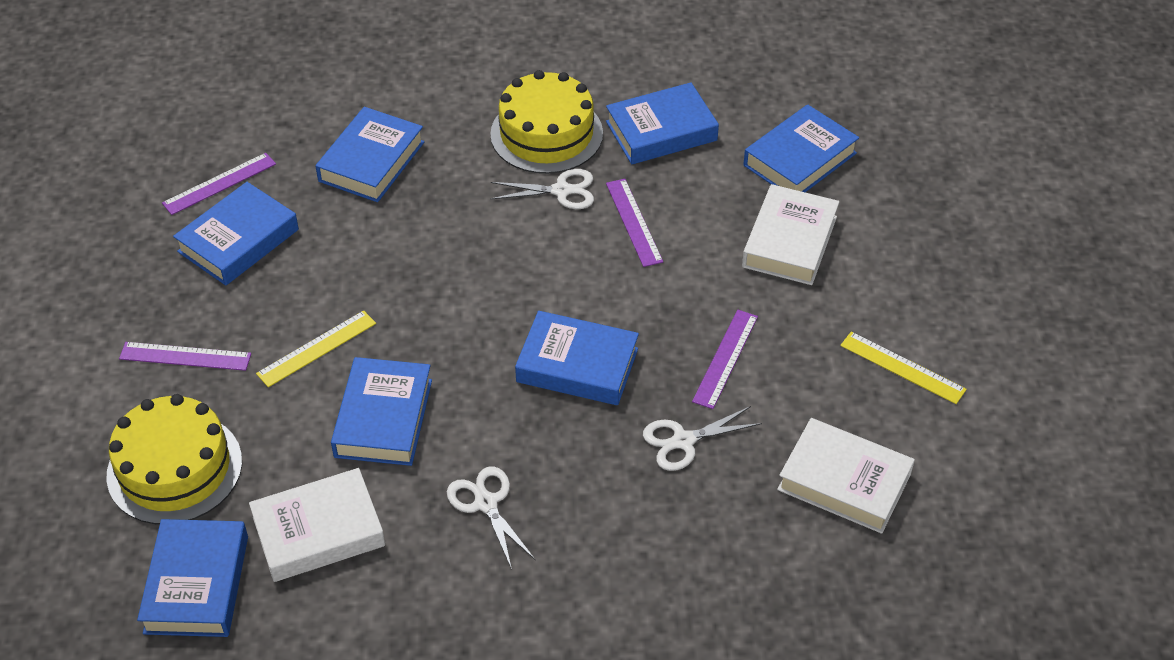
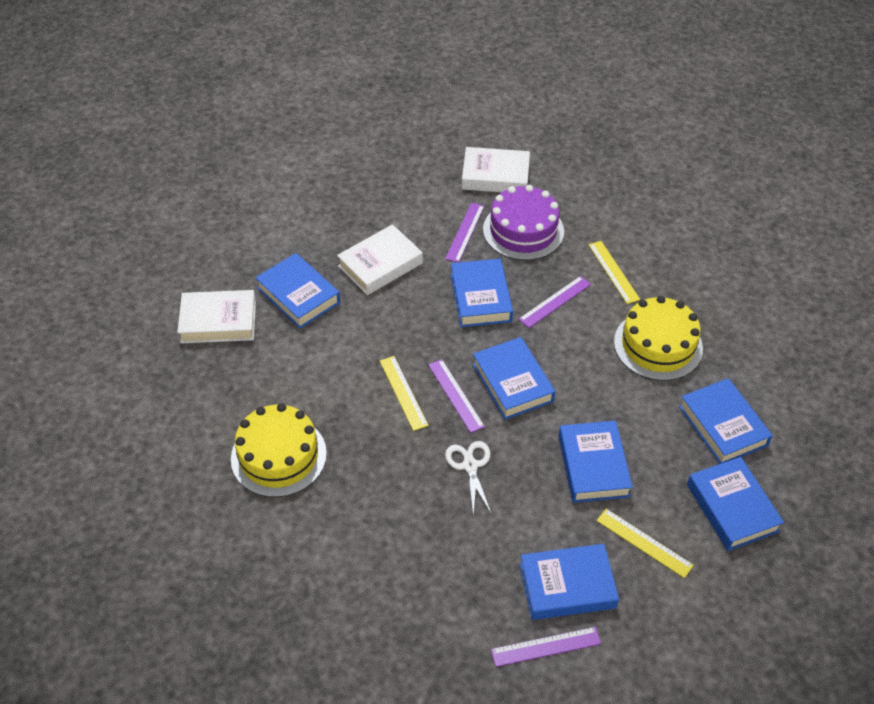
purple cake: none = 0 -> [483,185,564,260] = 1
white scissors: [447,466,535,569] [491,169,594,209] [643,406,762,471] = 3 -> [445,441,491,515] = 1
yellow ruler: [256,310,376,387] [840,331,967,404] = 2 -> [380,356,428,431] [588,241,640,304] [597,509,694,578] = 3

